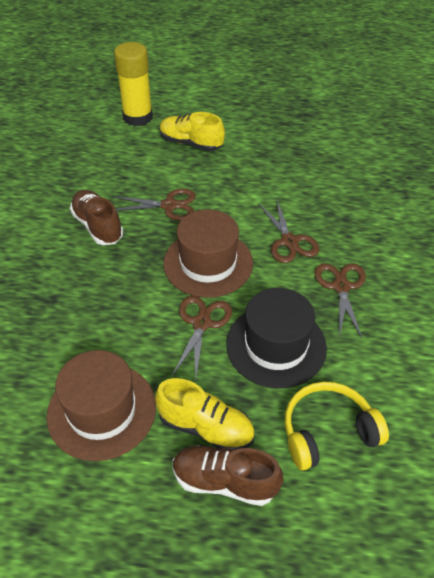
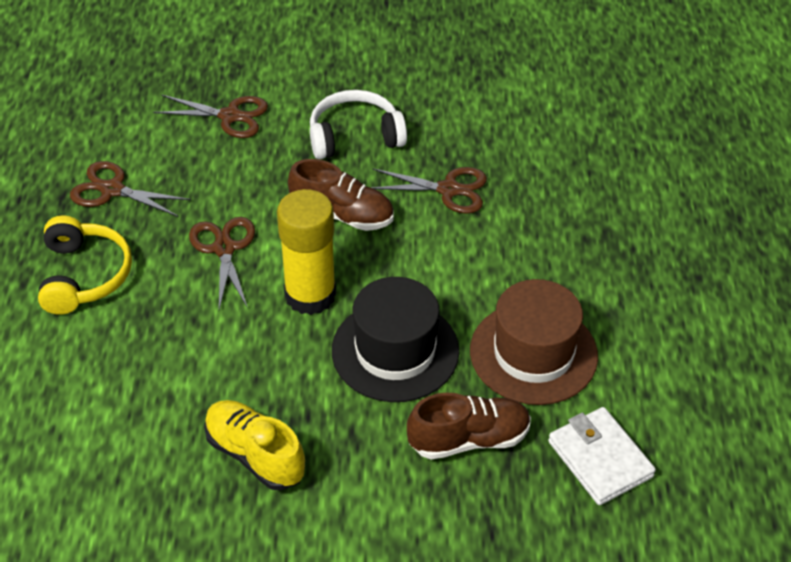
brown hat: [47,350,156,461] [163,209,253,298] = 2 -> [470,279,598,405] = 1
white headphones: none = 0 -> [310,90,407,159] = 1
white wallet: none = 0 -> [548,407,656,505] = 1
yellow shoe: [155,378,255,450] [159,112,225,151] = 2 -> [204,400,305,490] = 1

